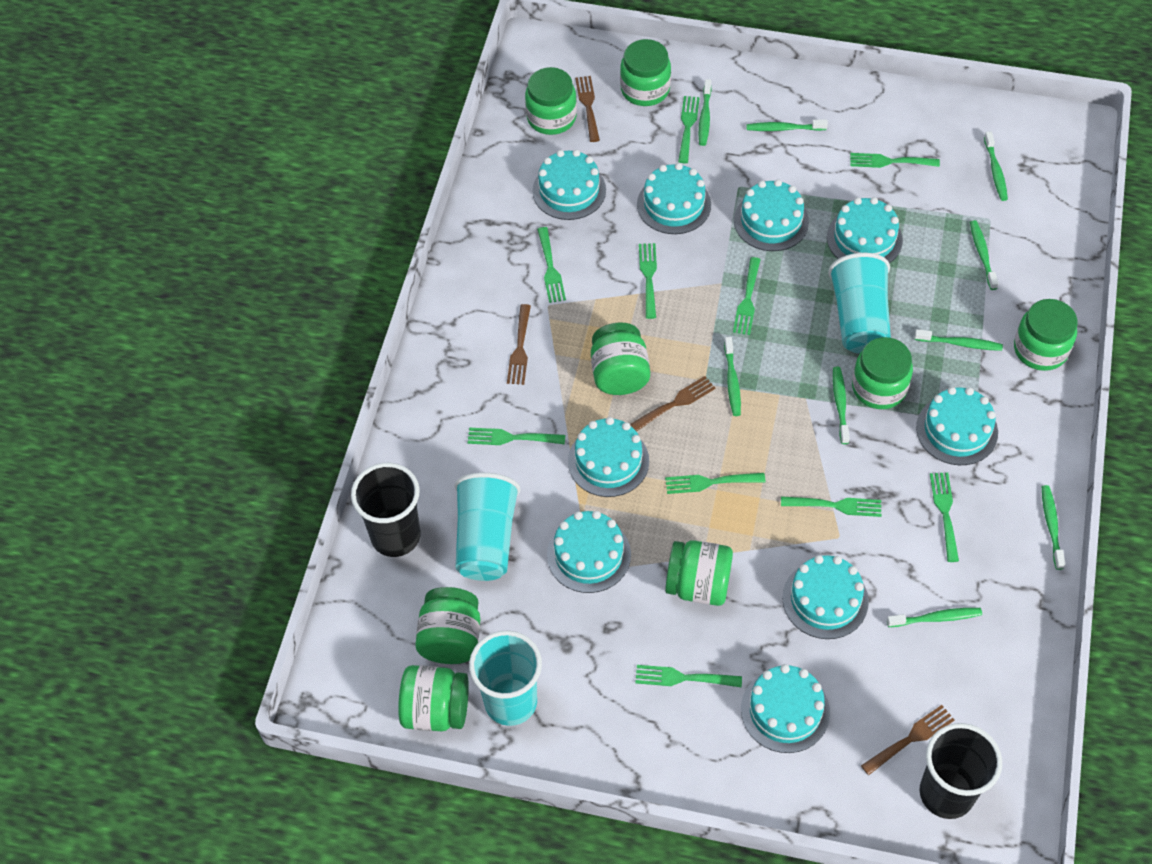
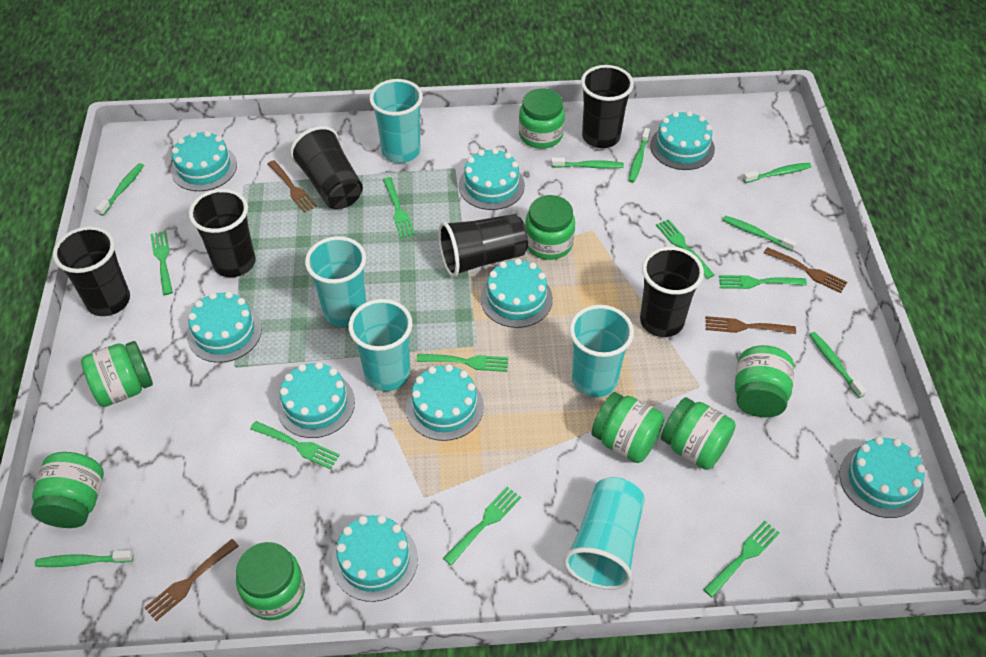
black cup: [351,463,421,557] [920,723,1002,819] = 2 -> [53,226,130,316] [189,189,256,277] [290,126,363,209] [438,214,528,277] [581,65,634,148] [640,246,704,337] = 6
green fork: [468,428,565,445] [537,227,566,303] [635,665,742,687] [639,243,657,319] [665,473,765,494] [678,96,700,163] [733,257,761,335] [781,496,881,517] [850,153,940,168] [930,473,959,562] = 10 -> [150,231,173,295] [250,421,340,469] [383,177,415,238] [417,354,508,372] [443,487,521,565] [656,219,714,279] [703,521,780,598] [719,275,807,289] = 8
green toothbrush: [699,79,712,146] [724,337,741,416] [747,119,828,131] [833,367,850,444] [887,608,982,627] [914,329,1003,351] [970,220,999,290] [984,131,1008,201] [1042,485,1066,570] = 9 -> [35,550,133,567] [96,163,144,216] [551,157,624,169] [628,128,650,183] [723,216,797,251] [743,163,811,183] [809,332,867,398] = 7
turquoise cup: [455,473,520,581] [469,630,542,726] [828,253,891,354] = 3 -> [305,236,366,327] [348,299,413,391] [369,79,423,163] [564,477,645,590] [569,305,634,397] = 5

